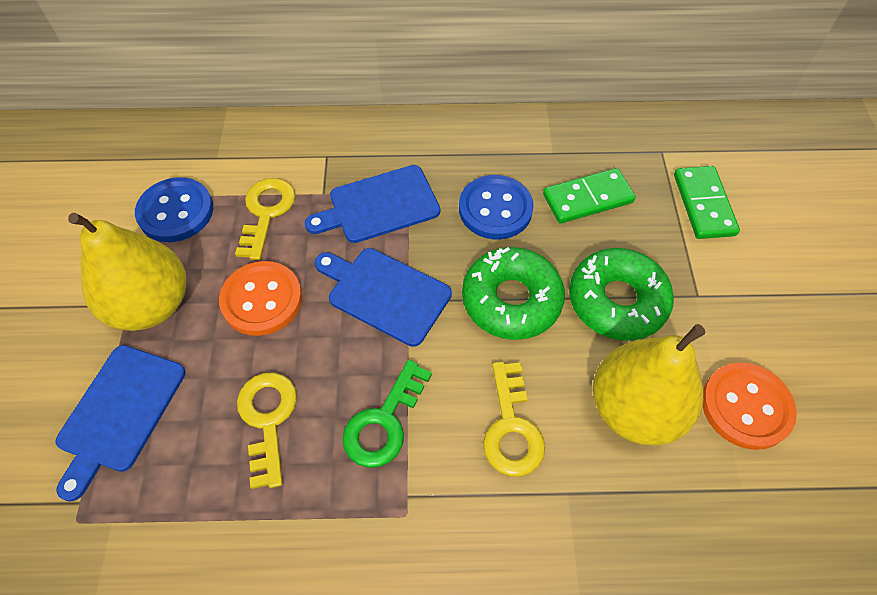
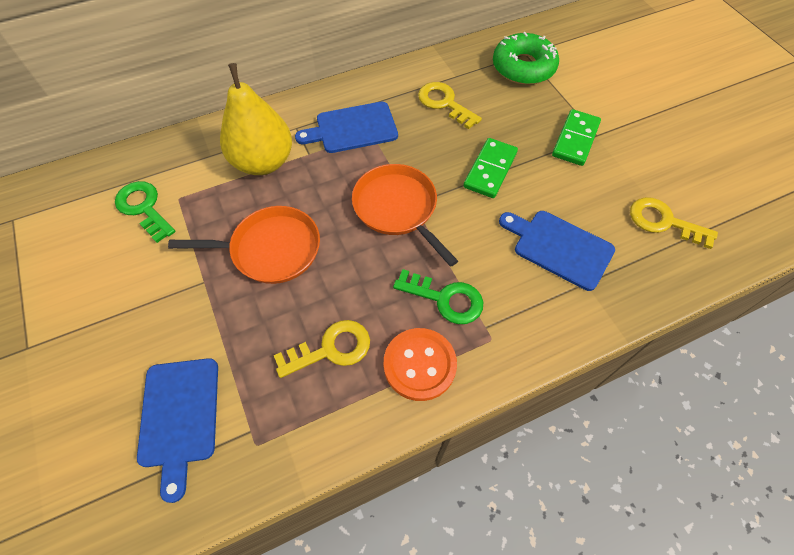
blue button: [135,177,213,242] [459,175,534,239] = 2 -> none = 0
green donut: [462,247,565,340] [569,248,674,341] = 2 -> [493,32,559,85] = 1
green key: [342,360,432,468] = 1 -> [115,181,175,243] [393,269,483,324] = 2
orange button: [219,261,302,336] [702,362,797,450] = 2 -> [384,328,457,401] = 1
orange pan: none = 0 -> [168,206,320,284] [352,164,458,267] = 2
yellow pear: [68,213,186,331] [593,324,705,446] = 2 -> [220,63,292,175] = 1

